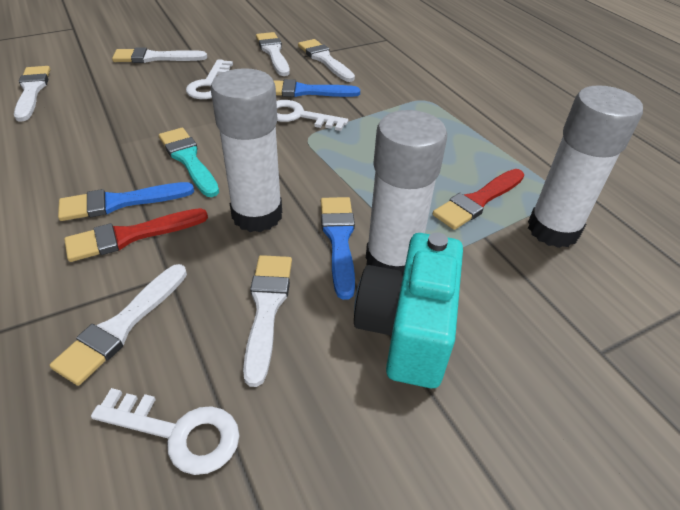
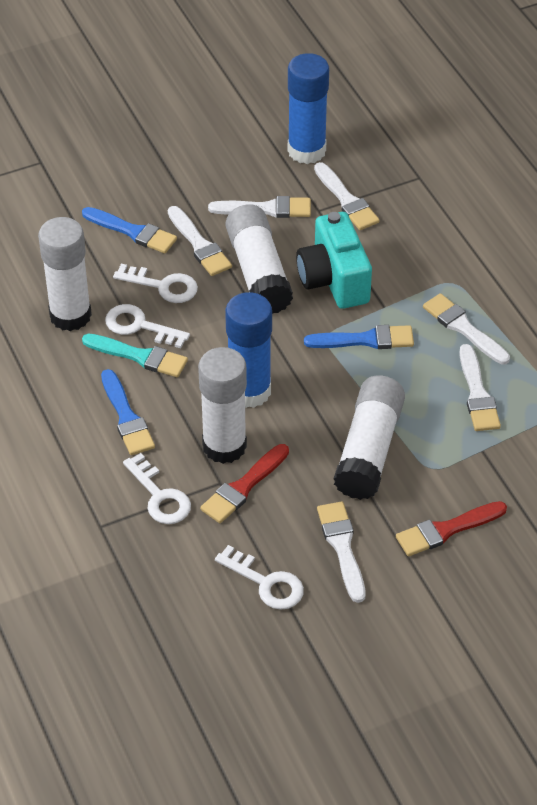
blue glue stick: none = 0 -> [225,292,272,408] [288,53,329,164] = 2
white glue stick: [211,68,282,232] [366,110,447,271] [528,85,643,248] = 3 -> [38,217,92,331] [198,347,247,464] [226,204,293,314] [334,375,405,500] = 4
white key: [91,388,239,475] [186,59,233,99] [276,100,348,131] = 3 -> [105,304,190,348] [113,264,198,303] [123,453,191,524] [215,545,304,610] = 4

